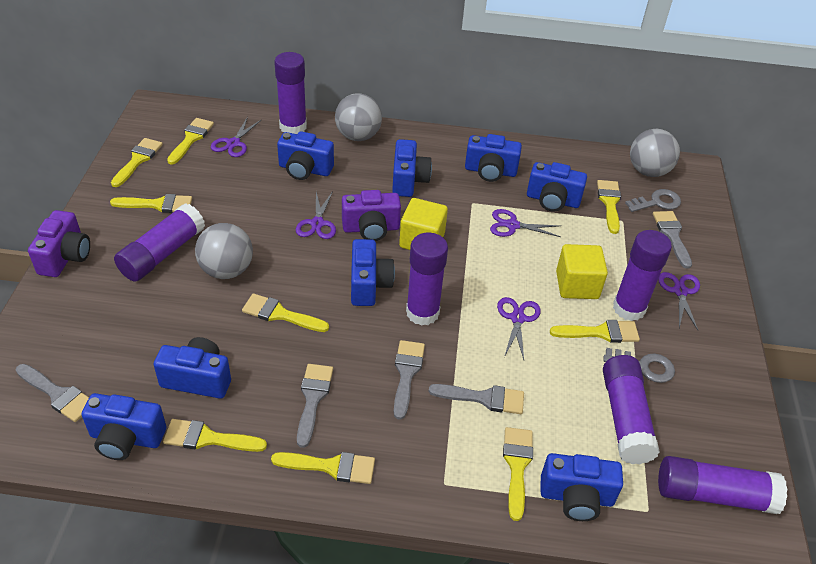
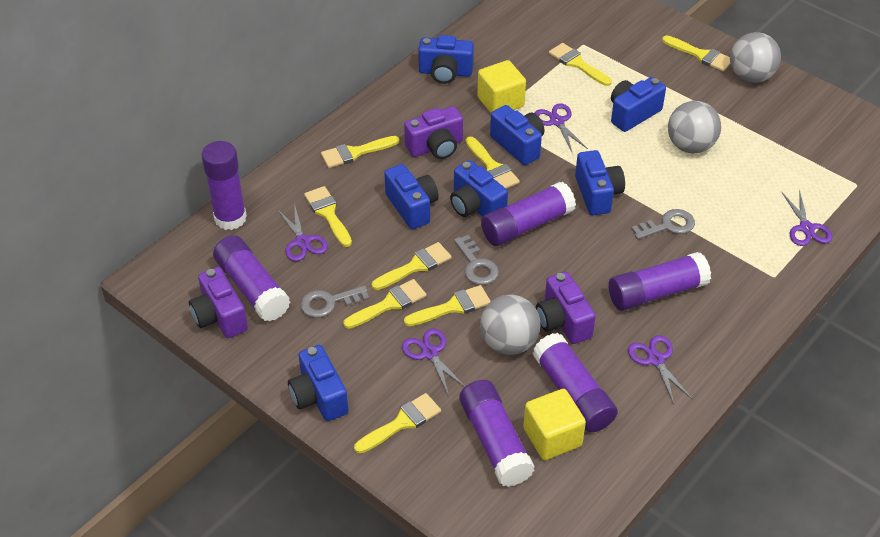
blue camera: [82,393,166,460] [154,337,231,399] [277,131,334,180] [351,239,395,306] [392,139,432,197] [465,134,522,182] [527,162,587,212] [541,453,623,521] = 8 -> [288,345,349,421] [384,164,439,229] [418,35,474,84] [450,160,508,217] [490,105,545,165] [575,150,625,215] [611,77,666,132] = 7
grey brush: [16,364,89,422] [297,364,333,448] [394,340,425,420] [428,384,524,414] [653,211,692,269] = 5 -> none = 0
grey key: [603,348,675,383] [625,189,681,212] = 2 -> [300,286,369,318] [454,235,499,285] [631,209,695,239] = 3
purple camera: [28,210,90,277] [342,190,401,241] = 2 -> [189,267,248,338] [404,106,463,159] [536,272,596,344] = 3

